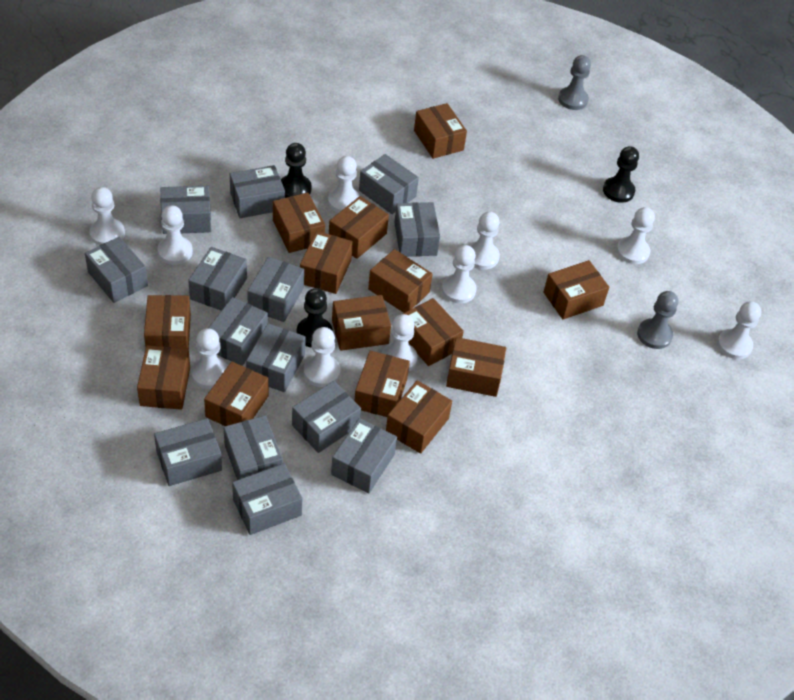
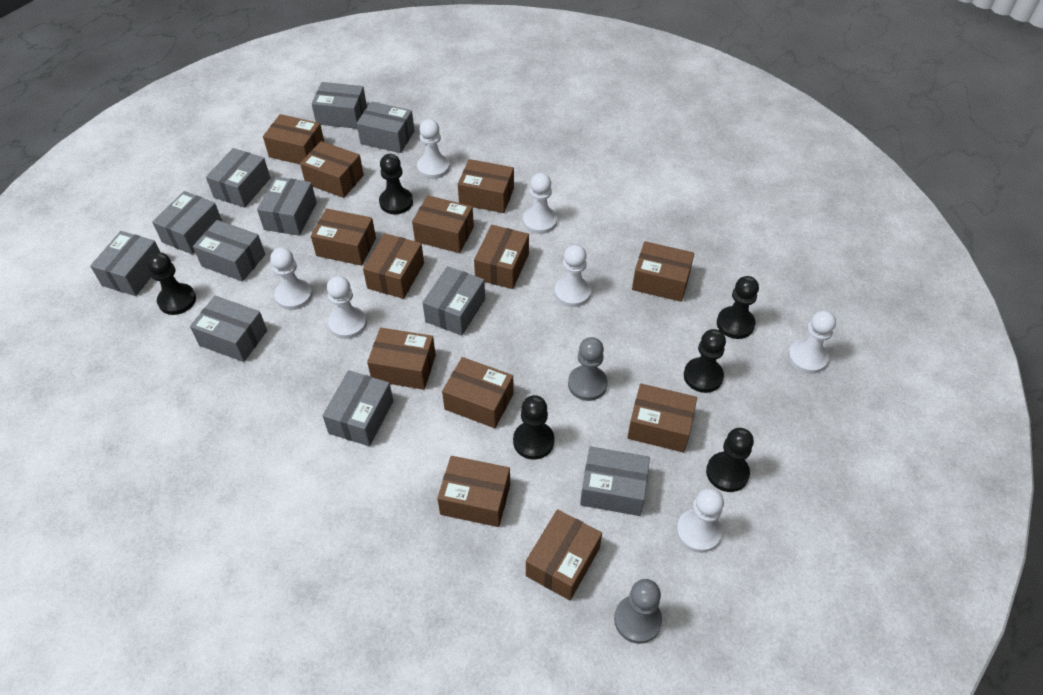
black pawn: [281,143,312,198] [297,288,332,348] [603,146,639,203] = 3 -> [147,252,196,315] [379,154,413,214] [513,395,554,460] [684,329,726,393] [706,428,754,492] [717,276,759,339] = 6
brown box: [137,345,190,410] [144,295,191,349] [204,362,269,426] [273,193,325,253] [300,231,353,294] [329,196,389,259] [332,295,391,351] [355,351,410,417] [368,249,433,313] [386,380,452,454] [403,298,464,366] [414,103,467,159] [446,337,506,397] [543,260,609,320] = 14 -> [263,114,324,164] [300,141,364,198] [311,209,376,266] [363,233,424,299] [367,328,436,390] [412,195,474,253] [437,456,510,527] [442,357,514,428] [458,159,514,213] [474,225,529,289] [526,509,602,600] [627,384,697,453] [632,241,694,302] = 13
grey box: [85,237,148,303] [154,418,222,486] [160,186,211,234] [188,247,247,311] [209,297,268,366] [224,416,283,480] [230,165,285,218] [232,463,302,535] [246,323,306,392] [247,257,304,322] [292,381,361,453] [331,418,397,493] [359,154,419,214] [394,202,440,257] = 14 -> [90,231,161,296] [152,191,222,255] [190,296,267,362] [193,220,265,282] [206,148,270,208] [257,177,317,236] [311,82,367,129] [322,370,393,446] [357,102,414,153] [423,266,485,336] [580,446,650,516] = 11
white pawn: [89,187,125,245] [157,205,193,265] [191,328,228,389] [304,327,340,387] [328,156,360,213] [382,314,417,372] [442,245,477,303] [469,212,500,270] [617,207,655,264] [717,301,761,359] = 10 -> [270,247,312,310] [327,276,367,339] [417,119,450,179] [523,173,557,234] [554,245,591,307] [676,488,724,553] [788,310,836,374] = 7

